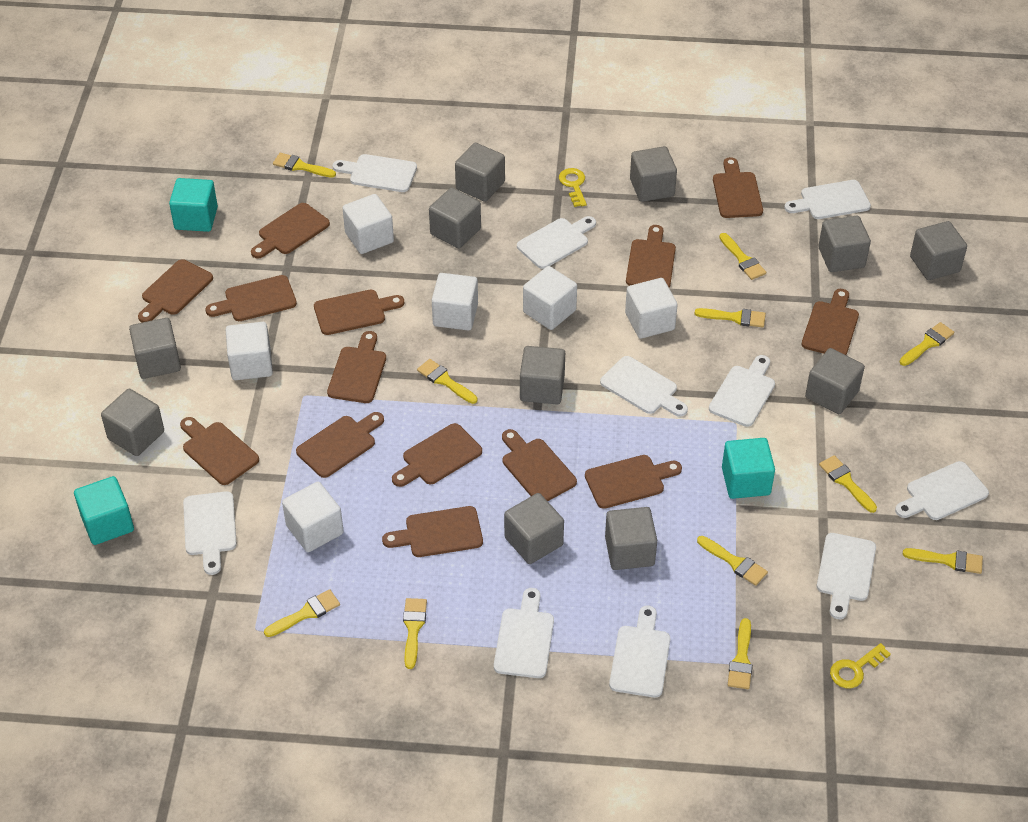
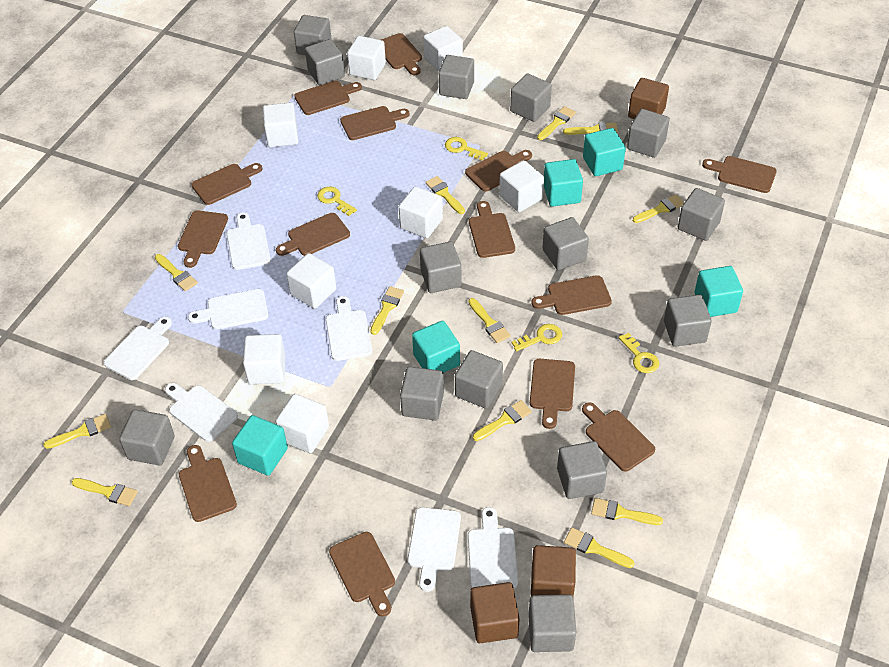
brown cube: none = 0 -> [470,582,520,643] [531,545,576,596] [628,78,669,119] = 3
grey cube: [101,389,164,456] [129,318,181,379] [429,188,481,249] [455,143,505,202] [504,493,564,564] [520,346,565,405] [605,507,657,570] [630,146,677,202] [805,348,865,414] [818,216,871,272] [910,221,967,280] = 11 -> [119,409,175,466] [294,15,332,55] [305,39,345,85] [400,367,444,420] [420,241,462,293] [439,55,474,99] [455,350,503,409] [510,74,552,122] [528,594,576,652] [543,217,589,270] [557,441,607,499] [627,109,670,158] [664,295,712,347] [678,188,725,241] = 14
turquoise cube: [74,476,134,545] [169,178,218,232] [722,438,775,499] = 3 -> [232,415,288,476] [412,321,460,373] [544,159,583,207] [583,128,626,176] [695,266,743,317] = 5
white cube: [226,322,273,380] [282,482,344,552] [342,194,394,254] [432,273,478,330] [523,266,577,330] [625,278,678,339] = 6 -> [243,334,285,385] [263,102,299,147] [276,394,329,453] [287,253,336,309] [347,36,386,80] [399,186,443,238] [423,26,463,71] [499,160,544,212] = 8
white cutting board: [183,491,237,575] [333,154,417,192] [494,588,554,678] [517,216,596,269] [600,356,688,417] [609,606,670,698] [709,355,775,427] [784,180,871,219] [817,533,876,619] [895,461,989,520] = 10 -> [104,317,172,380] [165,383,238,442] [188,289,269,329] [227,212,271,270] [326,296,372,361] [408,507,461,592] [468,507,518,589] = 7
yellow brush: [264,589,340,637] [273,153,336,178] [403,598,427,669] [417,359,477,404] [695,308,766,327] [697,536,768,586] [719,233,766,280] [728,618,753,689] [819,455,877,513] [900,322,954,366] [902,548,983,574] = 11 -> [43,414,111,449] [72,478,138,506] [155,254,198,291] [370,286,404,335] [425,176,465,214] [469,298,511,343] [473,400,532,441] [537,106,576,140] [563,122,618,135] [564,528,635,568] [591,498,663,525] [633,194,684,223] = 12
yellow key: [559,168,587,207] [830,643,891,688] = 2 -> [317,187,357,216] [445,137,488,161] [512,324,562,352] [619,333,659,373] = 4

